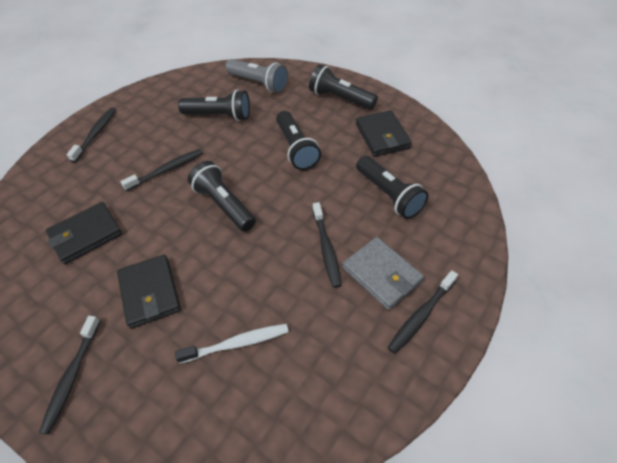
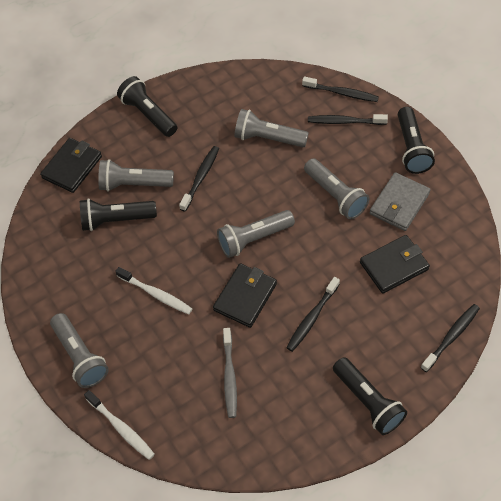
black flashlight: [178,90,250,121] [188,161,256,232] [276,111,321,170] [309,64,378,110] [356,156,428,219] = 5 -> [80,198,157,231] [117,76,177,137] [333,357,407,435] [398,107,435,174] = 4
grey flashlight: [225,59,288,93] = 1 -> [50,313,109,388] [98,159,174,192] [217,210,295,258] [234,109,309,147] [304,158,369,219] = 5
grey toothbrush: none = 0 -> [223,328,237,418] = 1
white toothbrush: [175,324,289,364] = 1 -> [84,390,155,460] [115,267,192,315] = 2

